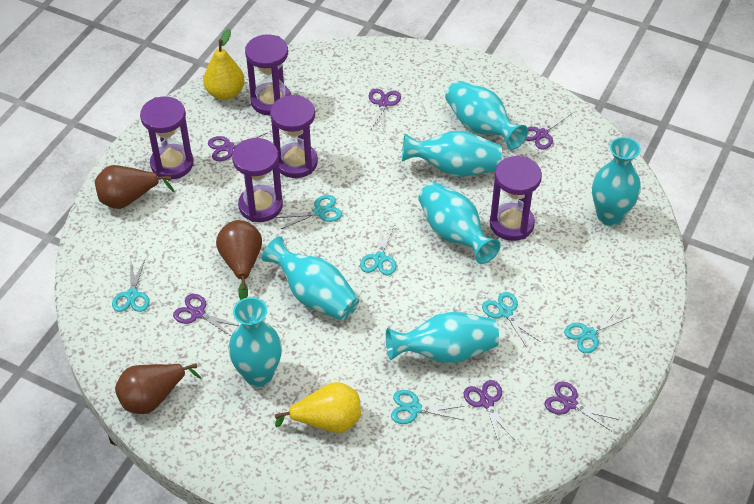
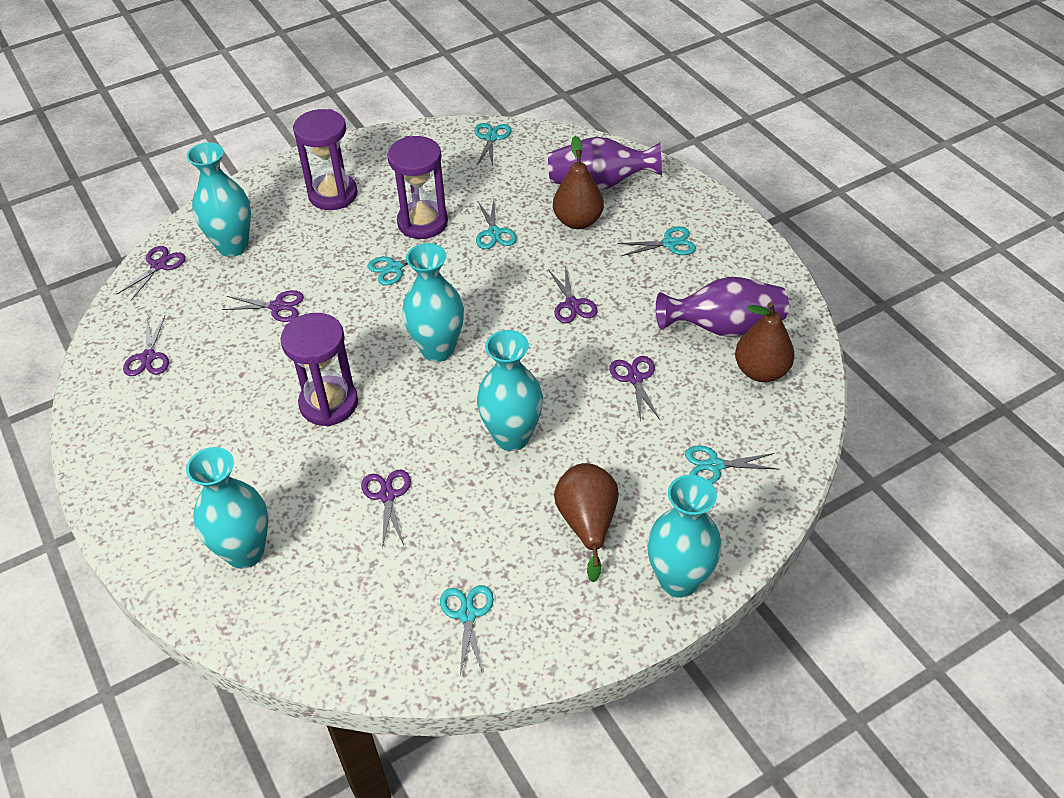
purple hourglass: [140,96,194,179] [232,138,283,222] [245,34,291,115] [270,95,318,178] [490,156,542,241] = 5 -> [280,313,358,427] [293,109,358,210] [387,136,448,239] = 3
purple vase: none = 0 -> [548,137,662,190] [656,277,789,337] = 2
turquoise vase: [228,297,282,387] [262,236,359,321] [386,312,499,363] [402,130,502,176] [418,182,501,264] [445,81,528,150] [592,137,641,226] = 7 -> [186,447,268,569] [187,142,251,257] [402,243,464,362] [477,330,543,451] [647,475,722,598] = 5
yellow pear: [203,29,245,100] [275,382,361,433] = 2 -> none = 0

